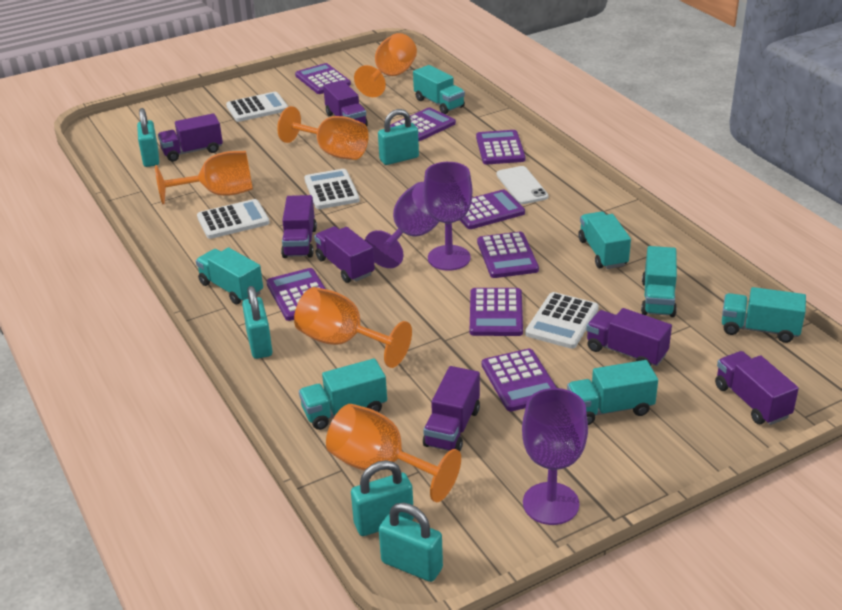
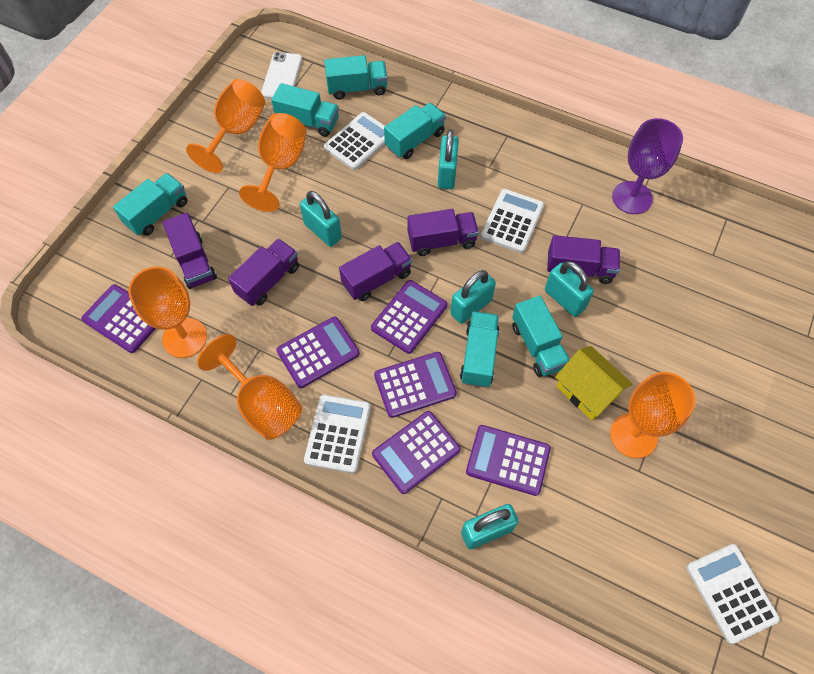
purple calculator: [266,268,326,321] [295,63,351,94] [390,107,456,141] [460,189,525,229] [470,288,523,336] [476,130,526,165] [477,232,539,278] [482,349,557,411] = 8 -> [81,284,156,353] [276,317,360,388] [371,280,447,354] [372,411,461,494] [374,352,457,418] [466,425,551,496] = 6
purple goblet: [365,182,439,268] [423,162,472,271] [522,388,588,525] = 3 -> [612,118,683,214] = 1
purple truck: [158,113,223,162] [281,195,317,258] [314,226,375,283] [323,80,368,126] [423,366,480,451] [586,308,672,366] [715,351,799,425] = 7 -> [163,213,217,289] [228,239,299,306] [339,242,412,301] [408,209,479,256] [547,235,620,284] = 5
turquoise truck: [196,248,263,304] [299,358,387,430] [413,65,465,114] [567,360,658,425] [578,211,631,269] [641,246,677,317] [722,287,806,343] = 7 -> [113,173,188,236] [271,83,339,137] [324,55,388,100] [384,103,446,159] [460,311,499,388] [512,296,570,377] = 6
yellow house: none = 0 -> [555,346,632,420] = 1

